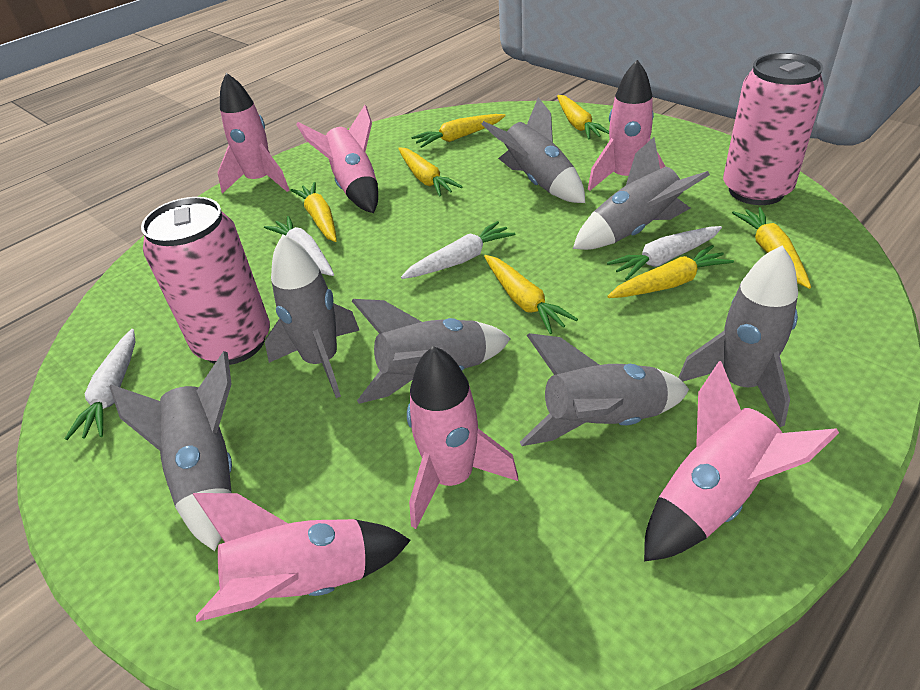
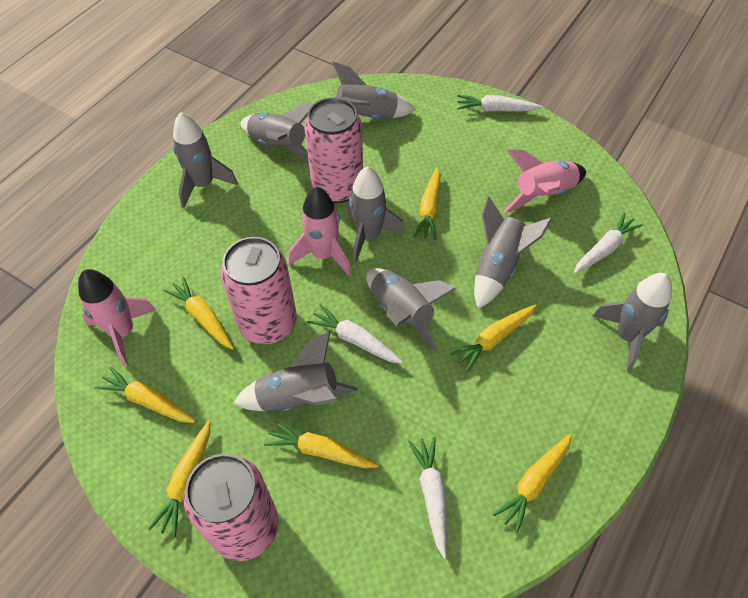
grey rocket: [110,351,232,551] [265,234,359,398] [352,299,511,404] [482,97,585,203] [520,333,689,446] [573,137,710,250] [678,246,798,427] = 7 -> [173,112,238,208] [234,331,358,411] [241,103,314,162] [332,62,416,119] [347,166,405,264] [366,268,456,351] [474,196,552,309] [593,273,672,372] = 8
pink can: [141,197,270,365] [723,53,824,205] = 2 -> [184,454,279,561] [221,237,297,344] [304,97,363,203] = 3
pink rocket: [193,493,411,622] [217,73,289,194] [296,105,378,213] [407,346,518,529] [588,60,666,191] [644,361,839,562] = 6 -> [78,269,156,367] [288,186,352,276] [504,150,586,213] = 3

